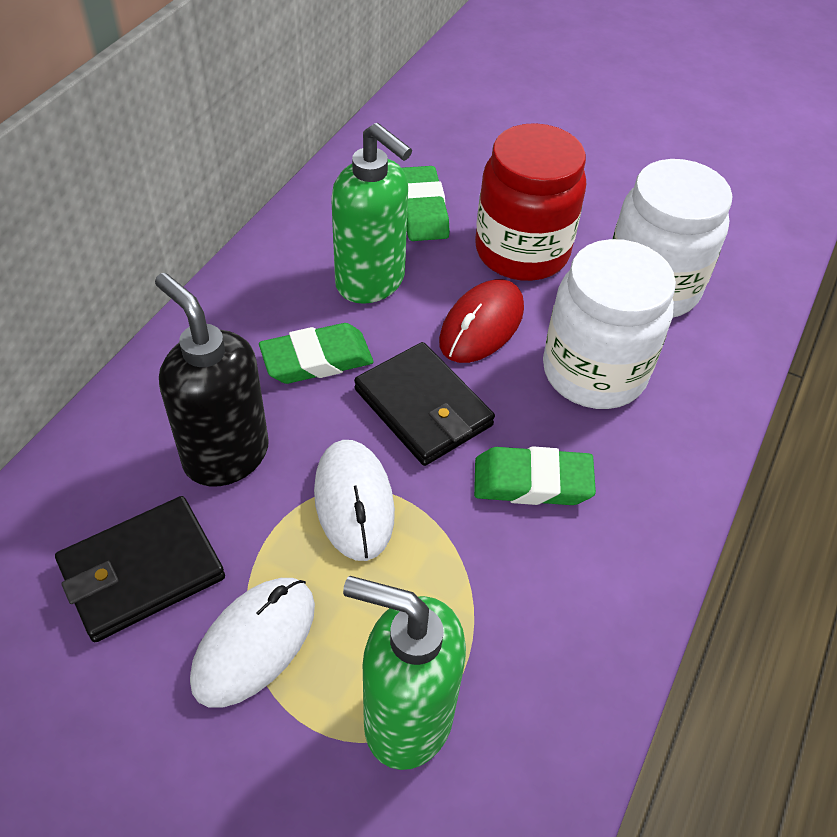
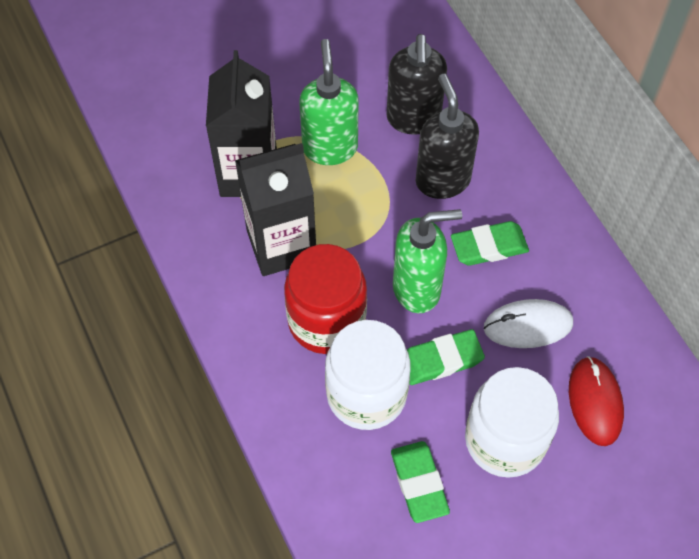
black carton: none = 0 -> [206,50,277,197] [235,143,316,276] = 2
black soap dispenser: [155,273,269,487] = 1 -> [387,34,447,135] [416,74,479,199] = 2
black wallet: [55,496,225,642] [354,342,495,466] = 2 -> none = 0
white mouse: [190,578,315,708] [314,440,395,561] = 2 -> [484,299,573,348] = 1

